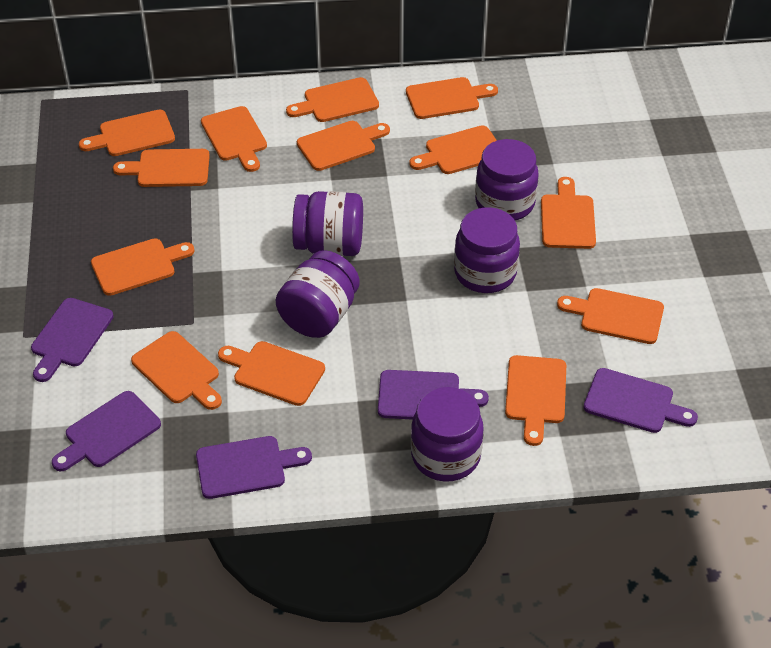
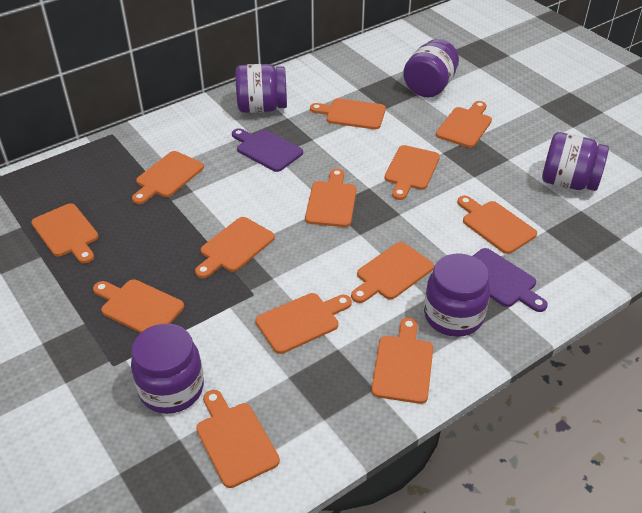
purple cutting board: [31,298,113,382] [52,391,161,472] [196,436,312,499] [378,370,489,420] [584,368,698,433] = 5 -> [232,128,303,172] [473,248,548,312] = 2

